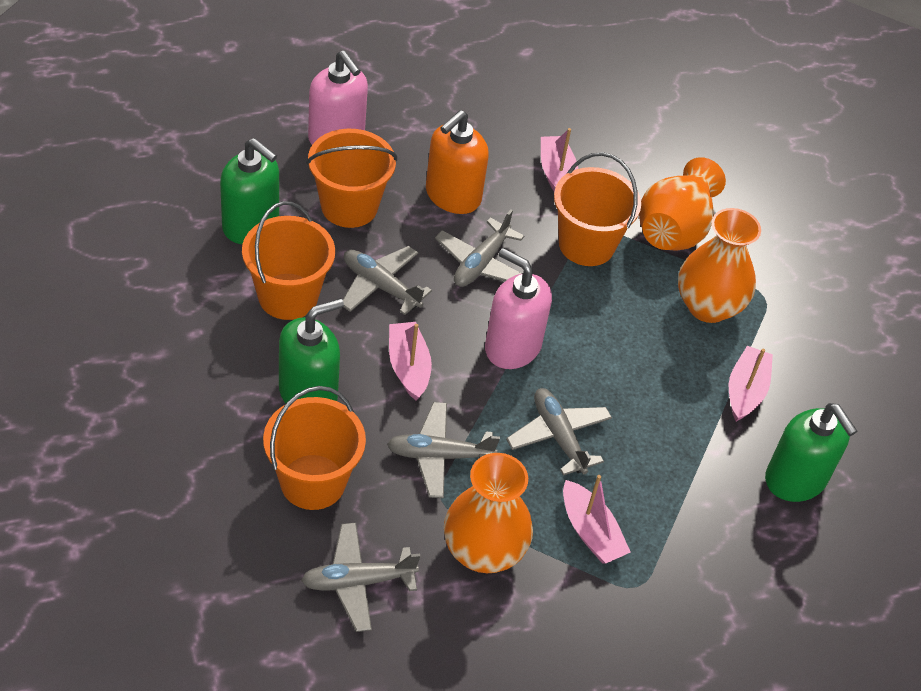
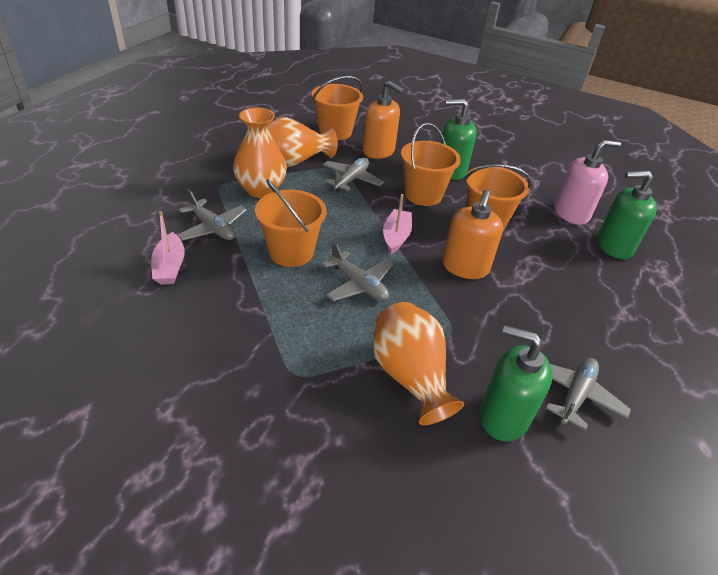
grey plane: [301,523,420,632] [343,246,432,315] [387,402,500,498] [435,210,524,287] [506,388,612,476] = 5 -> [177,189,247,241] [322,242,393,301] [323,158,384,192] [546,358,631,430] = 4
orange soap dispenser: [426,110,489,214] = 1 -> [363,81,404,159] [442,190,503,279] = 2
pink boat: [389,322,432,401] [541,128,578,192] [563,475,631,564] [729,346,773,422] = 4 -> [151,211,185,284] [383,194,412,254] = 2
pink soap dispenser: [308,51,368,145] [485,248,552,369] = 2 -> [554,140,621,225] = 1

